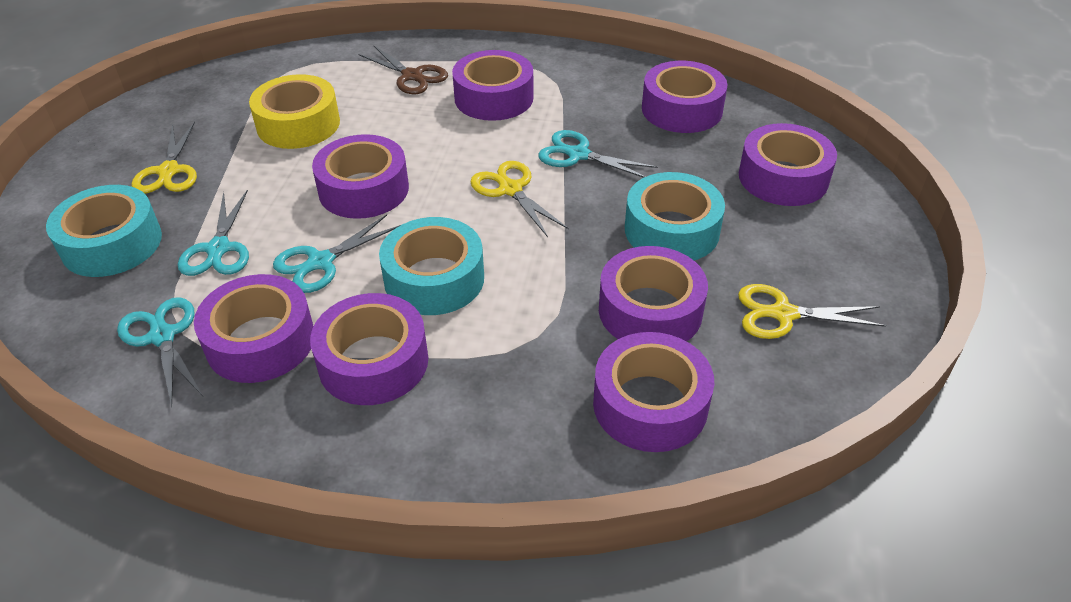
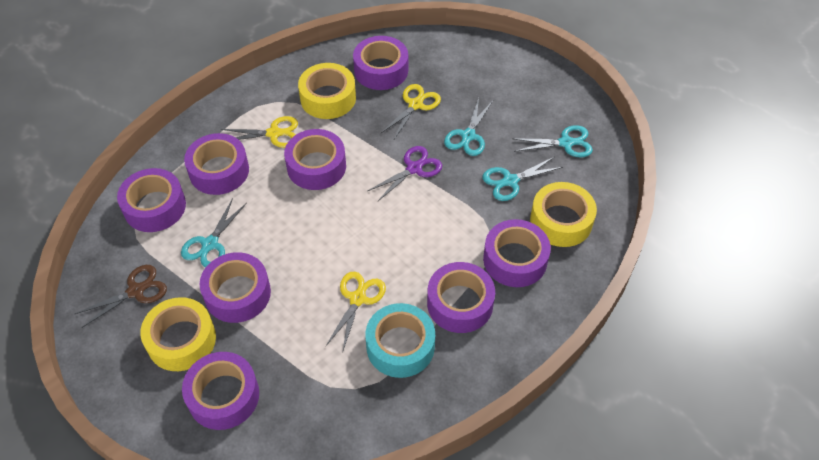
purple scissors: none = 0 -> [368,146,442,202] = 1
turquoise tape: [46,185,162,277] [379,217,484,315] [625,172,725,260] = 3 -> [365,303,435,378] = 1
yellow tape: [249,74,340,149] = 1 -> [140,297,216,371] [298,63,356,119] [530,182,597,247] = 3

